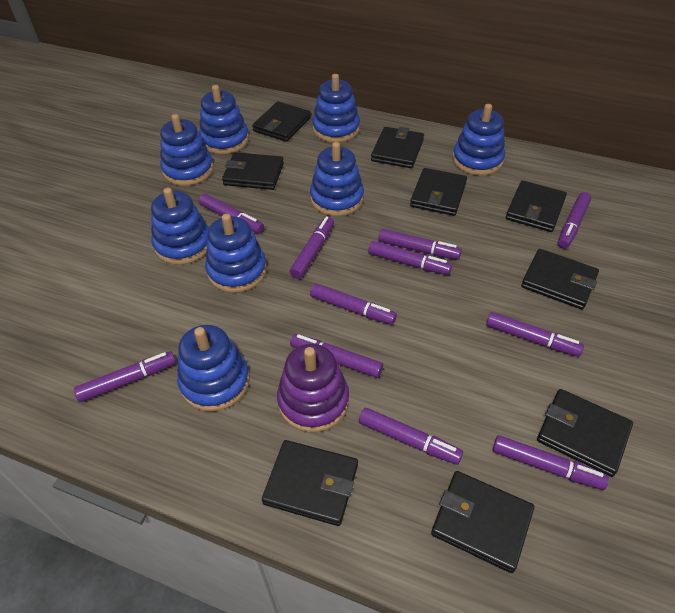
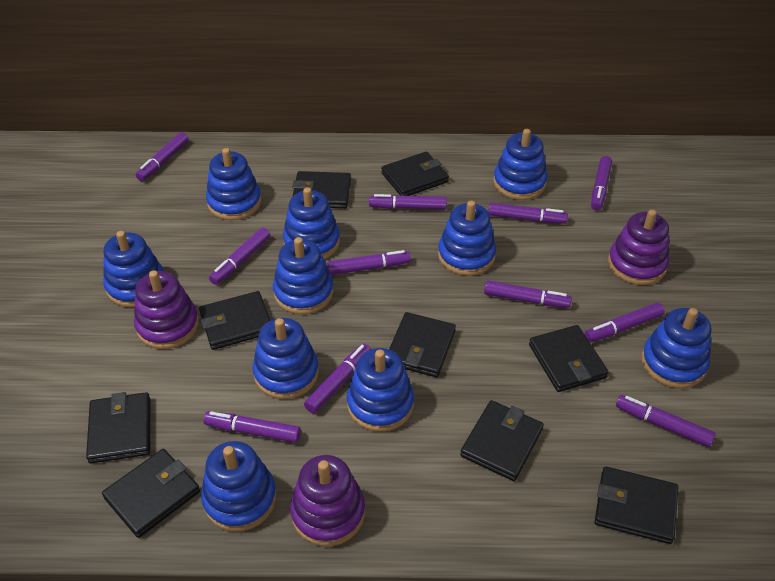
blue stacking toy: [151,188,209,265] [160,114,214,186] [177,325,250,412] [199,85,249,154] [205,214,267,293] [310,142,364,216] [312,74,360,142] [452,104,505,176] = 8 -> [103,231,164,307] [201,441,277,532] [206,148,262,220] [252,318,319,399] [273,237,334,314] [283,187,340,259] [347,348,414,432] [438,201,496,276] [493,129,548,200] [641,308,711,388] = 10
purple stacking toy: [277,344,349,433] = 1 -> [134,270,199,349] [290,455,365,546] [608,209,669,285] = 3

